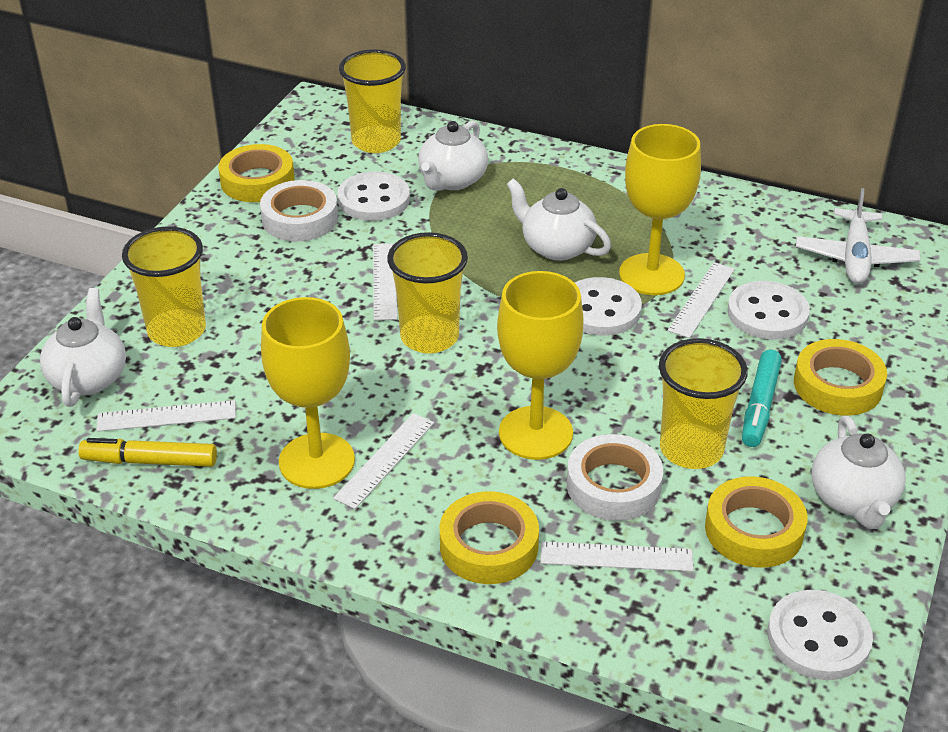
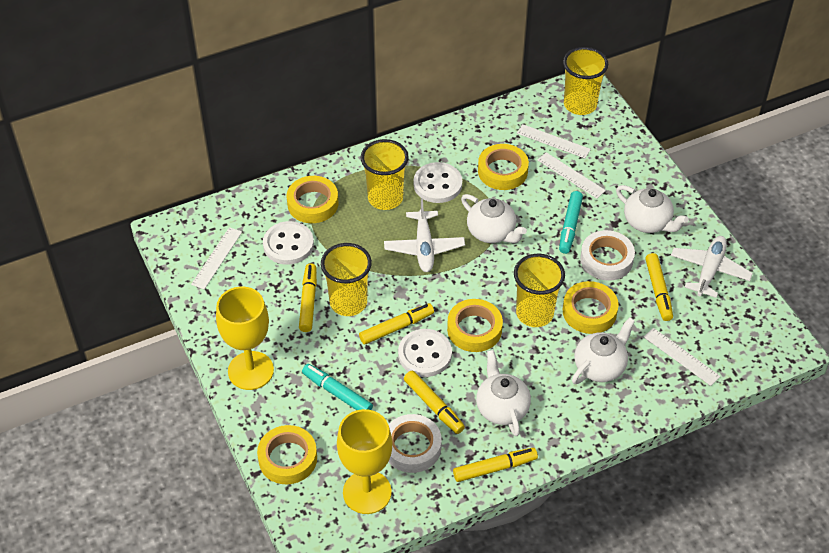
turquoise marker: [742,350,782,447] = 1 -> [302,364,373,410] [559,191,583,254] = 2
white button: [337,171,410,221] [575,277,642,336] [727,281,810,340] [768,590,873,680] = 4 -> [263,221,314,265] [398,329,452,377] [414,162,462,203] = 3
white plane: [796,188,921,284] = 1 -> [384,198,465,272] [671,236,753,298] = 2
white ruler: [96,400,236,432] [333,413,434,509] [373,243,397,321] [541,541,694,572] [668,262,735,338] = 5 -> [191,227,242,289] [517,124,591,158] [537,152,606,199] [644,328,721,386] = 4
yellow goblet: [261,297,355,489] [497,271,584,460] [619,124,701,295] = 3 -> [216,287,274,390] [337,409,393,514] = 2
yellow marker: [78,438,217,467] = 1 -> [299,263,317,332] [359,303,434,345] [404,371,465,434] [453,448,538,482] [645,253,673,321] = 5
yellow tape: [218,144,295,202] [440,491,539,584] [705,477,808,568] [794,339,887,416] = 4 -> [257,425,317,484] [287,176,338,223] [447,299,503,352] [478,144,529,190] [563,281,619,334] = 5

